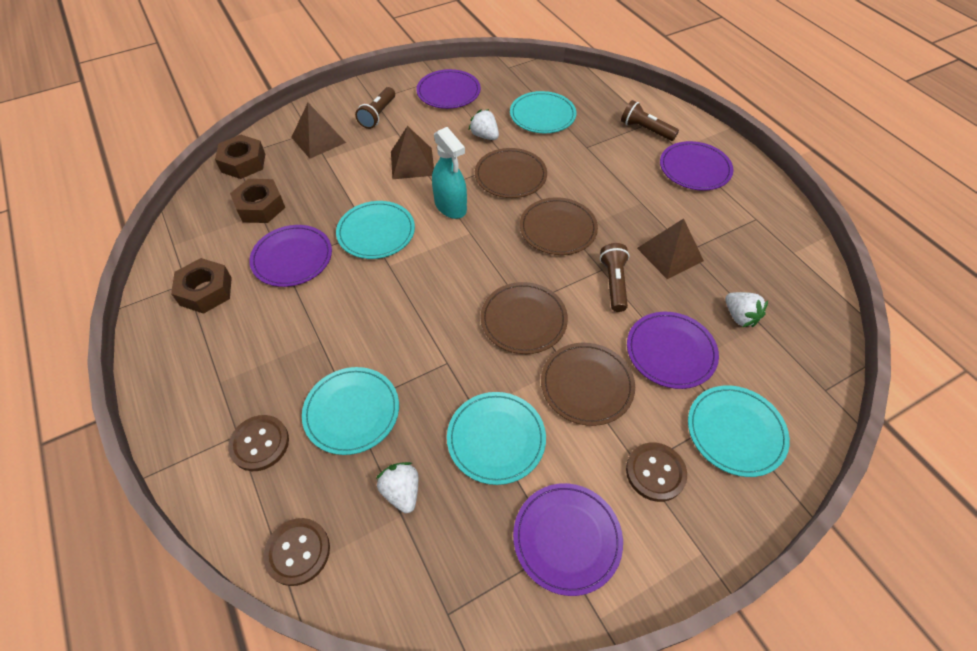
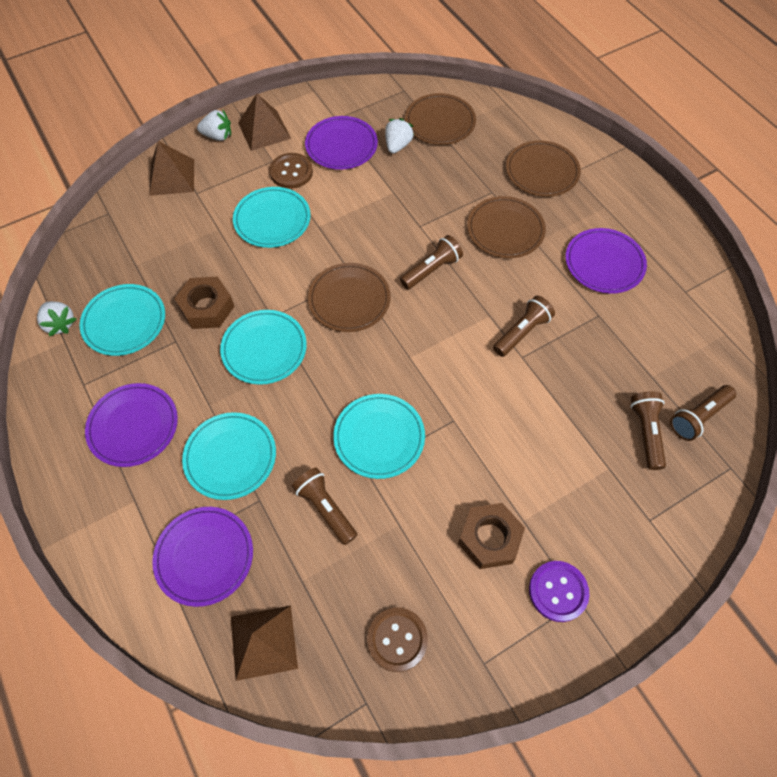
brown button: [228,415,289,471] [263,518,330,586] [626,442,687,502] = 3 -> [269,153,313,189] [367,608,428,672] = 2
brown flashlight: [355,87,395,129] [600,243,629,312] [621,100,679,141] = 3 -> [292,468,357,545] [400,235,463,289] [493,296,555,357] [630,391,666,470] [670,385,736,441] = 5
brown nut: [171,258,232,314] [215,135,265,179] [230,179,285,223] = 3 -> [174,277,235,329] [458,503,525,569] = 2
purple button: none = 0 -> [529,561,589,622] = 1
purple plate: [249,225,332,287] [416,69,481,109] [513,483,623,596] [627,312,719,389] [660,141,733,191] = 5 -> [85,383,178,467] [152,507,253,607] [305,116,378,170] [566,228,647,294] = 4
turquoise spray bottle: [432,127,467,219] = 1 -> none = 0

